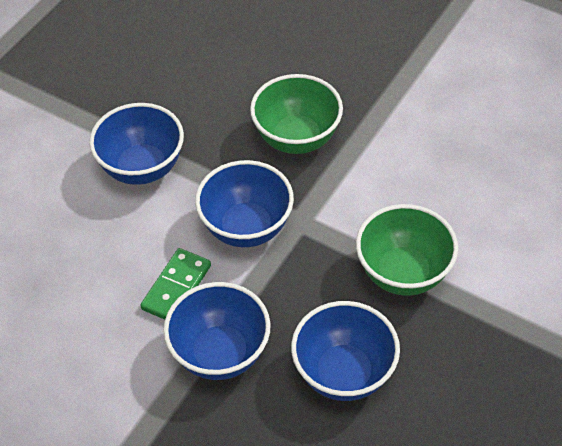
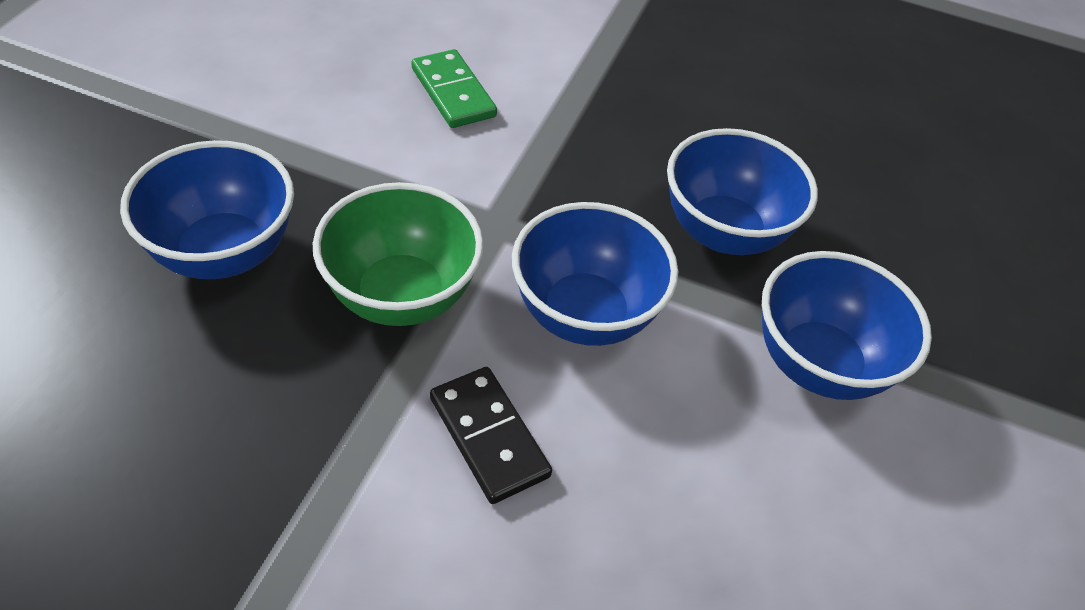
black domino: none = 0 -> [430,367,552,504] = 1
green bowl: [250,74,343,154] [356,204,458,296] = 2 -> [313,182,484,326] = 1

